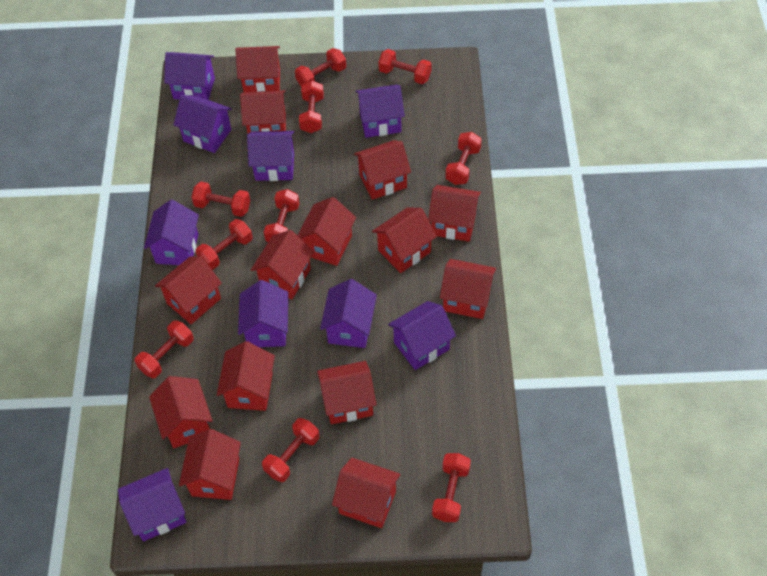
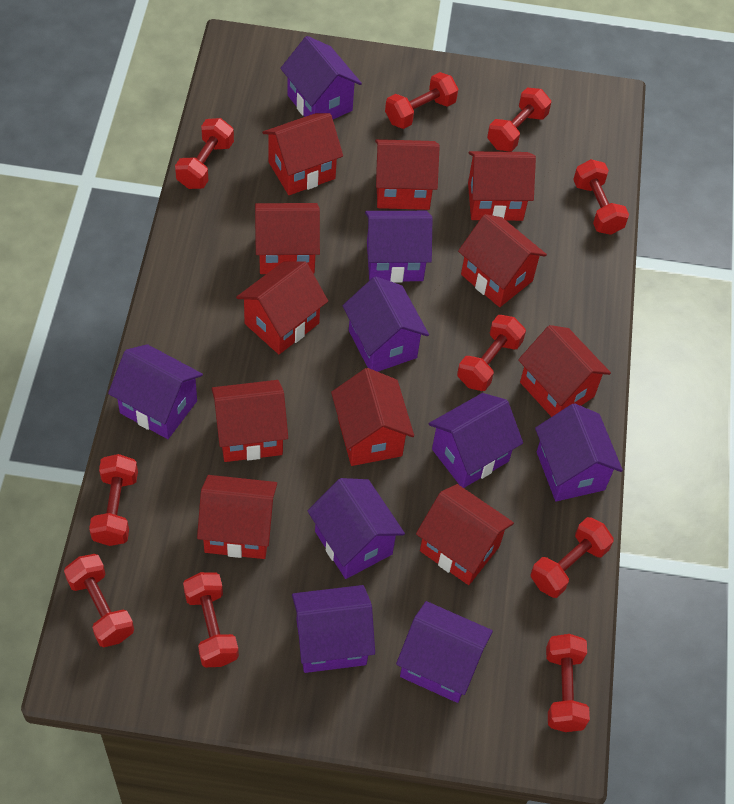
red house: [149,376,212,448] [155,256,222,324] [179,429,241,500] [217,341,275,411] [235,46,280,92] [240,90,286,133] [251,230,314,299] [297,197,356,266] [317,361,376,424] [332,458,401,528] [354,140,411,200] [372,207,437,273] [428,185,481,242] [440,259,496,319] = 14 -> [197,475,277,559] [212,380,288,462] [236,261,328,354] [255,203,320,274] [262,113,343,195] [331,368,414,466] [375,139,440,210] [416,484,514,585] [458,214,547,307] [468,151,536,221] [518,325,611,417] = 11

